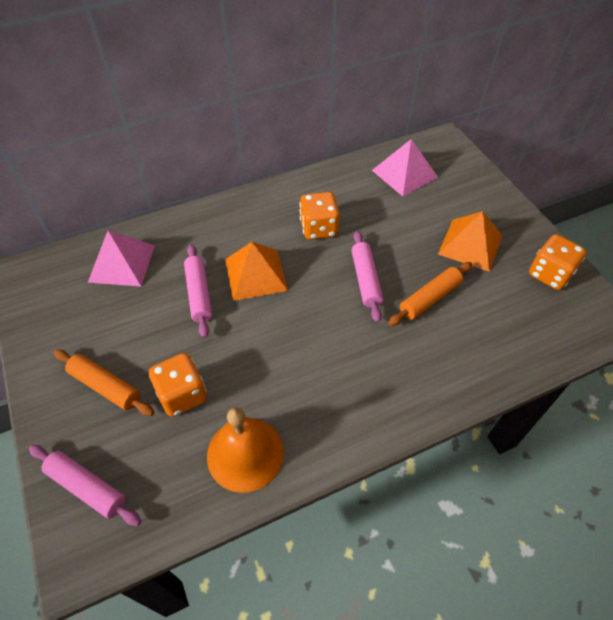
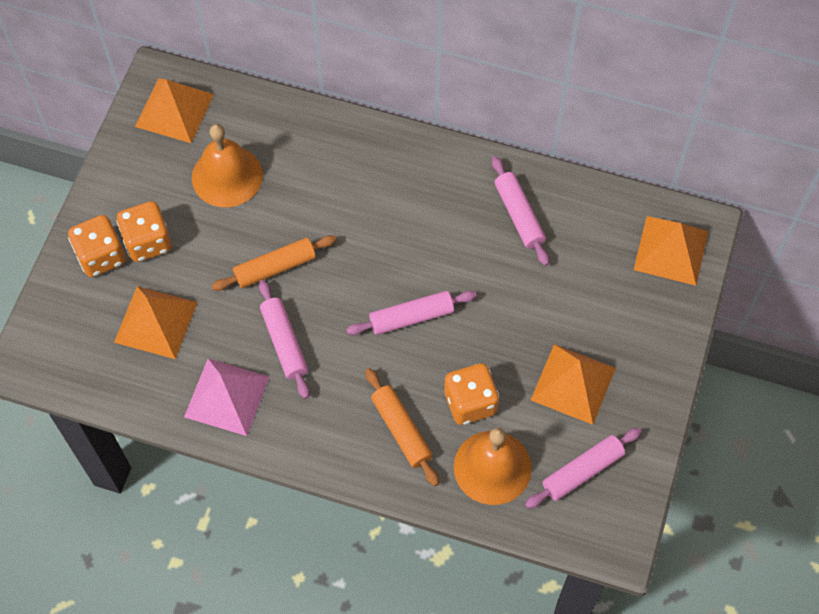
orange bell: [207,407,284,493] = 1 -> [192,124,263,207] [454,428,532,505] = 2
orange pyramid: [225,242,288,301] [438,211,502,272] = 2 -> [114,286,197,359] [135,78,214,143] [531,344,616,425] [634,216,709,286] = 4
pink pyramid: [88,230,155,286] [372,139,438,196] = 2 -> [184,359,269,436] = 1
pink rolling pin: [29,445,141,526] [184,244,212,338] [351,231,383,323] = 3 -> [259,280,310,399] [346,291,477,335] [492,156,549,266] [525,428,642,509] = 4

